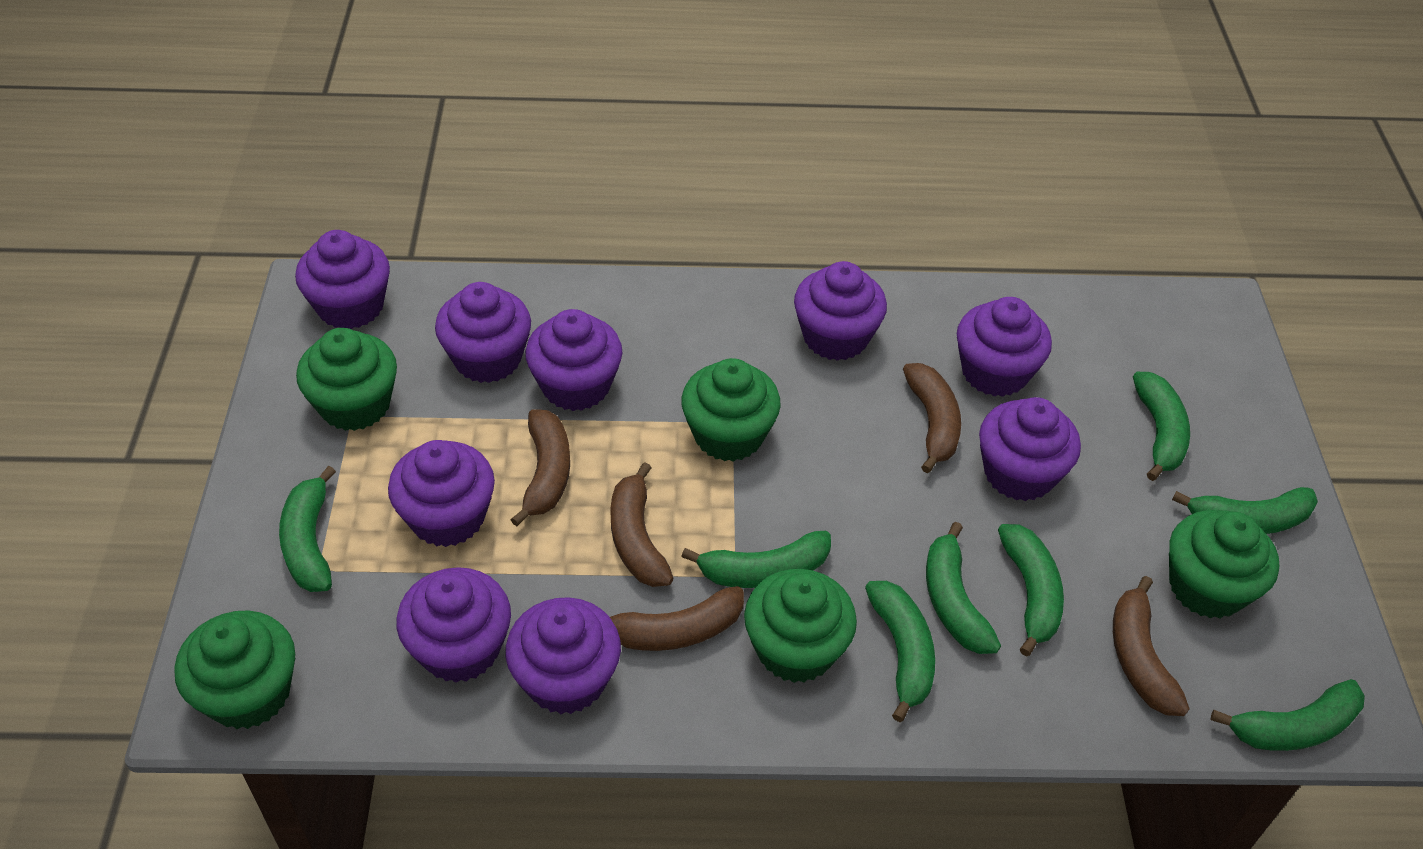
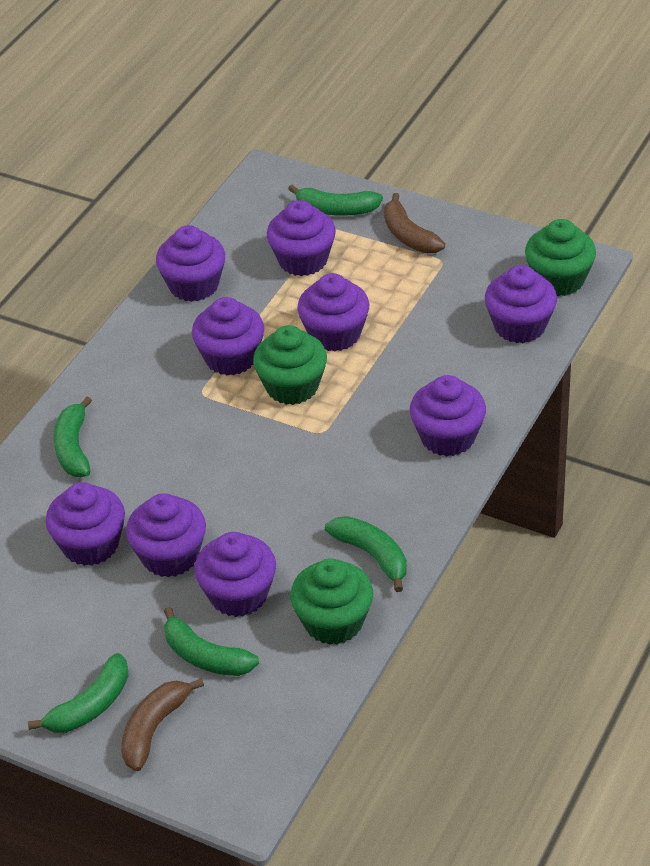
brown banana: [510,409,570,526] [610,462,674,587] [610,586,744,651] [903,363,961,473] [1113,576,1190,716] = 5 -> [121,678,204,771] [384,193,445,253] = 2
green banana: [279,466,336,592] [681,531,831,588] [865,581,935,722] [926,522,1001,654] [998,524,1064,657] [1133,372,1190,481] [1172,487,1318,534] [1210,679,1365,751] = 8 -> [28,653,128,733] [54,396,92,477] [164,607,259,676] [288,185,383,216] [325,516,407,592] = 5
green cupcake: [175,610,295,729] [296,328,397,431] [681,358,781,462] [744,569,857,683] [1169,510,1279,619] = 5 -> [253,325,327,405] [290,558,373,645] [525,219,596,296] = 3

